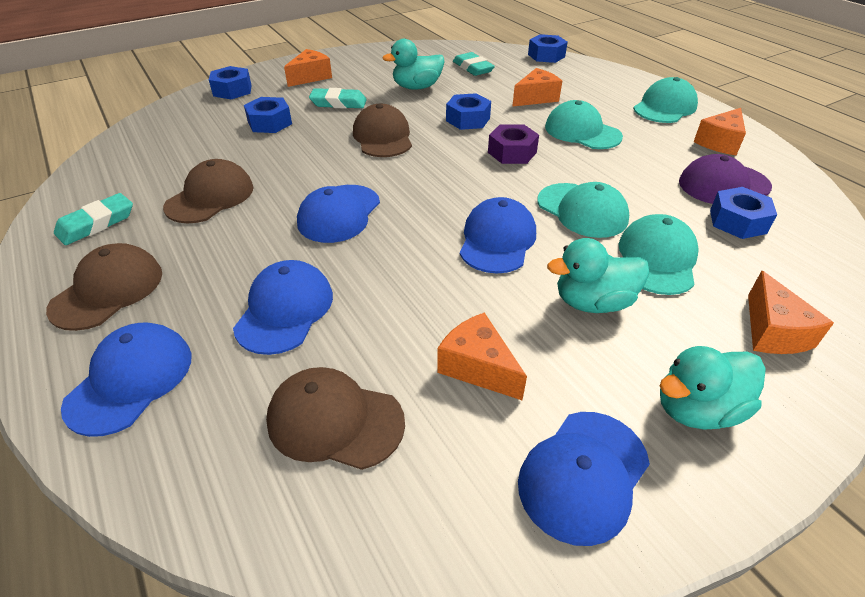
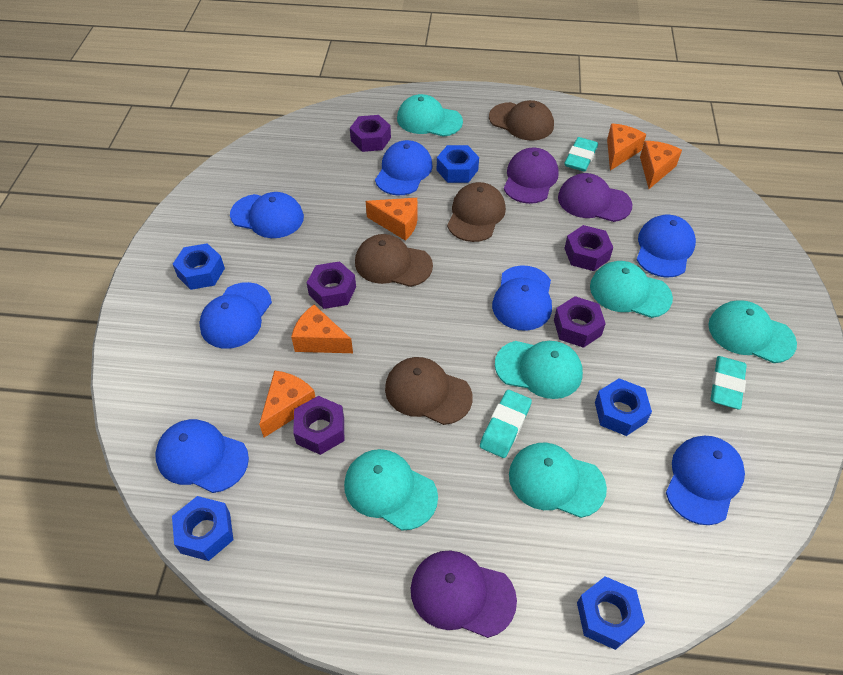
blue cap: [61,323,192,437] [233,260,333,355] [297,185,380,243] [460,197,536,273] [518,412,650,546] = 5 -> [155,419,249,493] [199,282,272,349] [230,192,304,238] [375,140,433,195] [492,265,552,331] [637,215,696,278] [666,436,745,525] = 7
purple cap: [679,154,772,204] = 1 -> [411,551,517,638] [504,148,559,204] [558,173,632,222] = 3
purple nut: [488,124,539,164] = 1 -> [293,396,344,455] [307,261,356,309] [350,115,391,152] [554,296,606,348] [564,225,613,271] = 5
turquoise cap: [537,182,629,238] [545,100,623,149] [618,214,699,295] [633,77,698,123] = 4 -> [344,449,438,530] [397,94,463,137] [495,341,583,399] [509,443,607,518] [590,261,673,318] [708,300,797,363] = 6
turquoise duck: [382,39,445,90] [547,238,650,313] [660,346,765,430] = 3 -> none = 0

